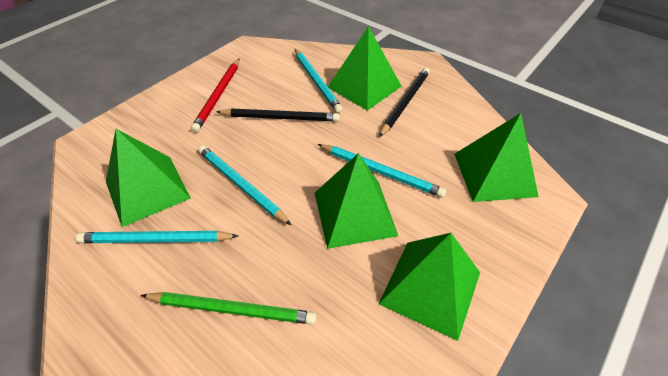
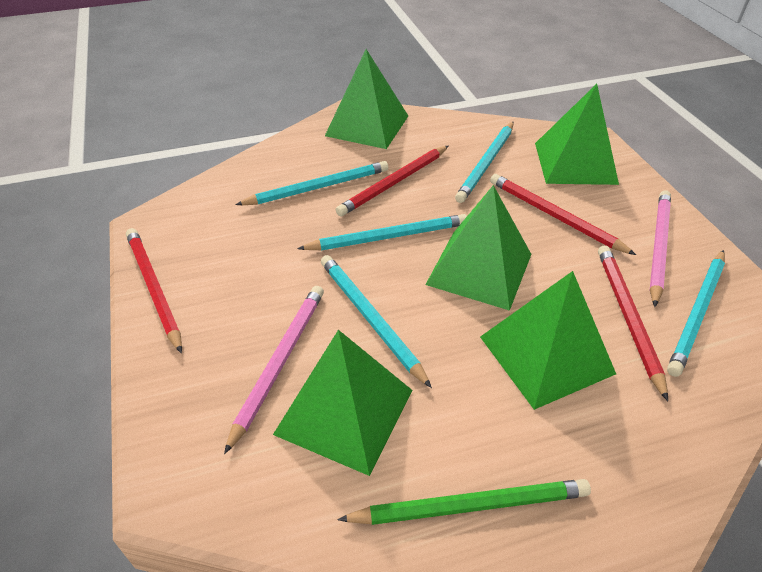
black pencil: [217,108,340,122] [379,68,430,137] = 2 -> none = 0
pink pencil: none = 0 -> [224,286,324,454] [649,190,671,307] = 2
red pencil: [191,59,239,132] = 1 -> [126,228,182,353] [336,146,448,216] [490,174,636,255] [598,245,668,401] = 4
turquoise pencil: [76,231,238,243] [198,145,291,225] [295,49,343,113] [318,144,446,198] = 4 -> [235,161,388,205] [297,214,467,251] [321,255,432,388] [455,122,514,203] [667,250,725,377] = 5

